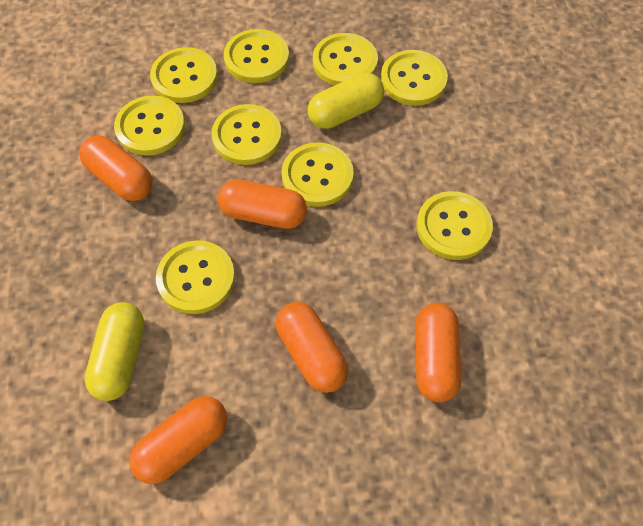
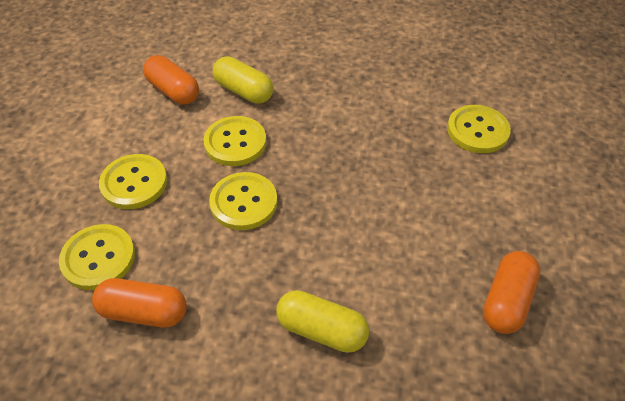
orange capsule: [79,136,153,201] [129,396,227,484] [218,180,307,229] [276,302,348,393] [415,303,462,402] = 5 -> [92,278,187,327] [143,55,199,105] [483,251,540,334] = 3
yellow button: [114,95,185,156] [150,47,218,103] [156,240,235,314] [211,104,282,165] [224,29,289,83] [281,142,354,207] [313,33,378,86] [381,50,448,106] [417,191,493,260] = 9 -> [59,224,135,290] [99,154,167,209] [203,116,266,166] [209,172,277,230] [447,105,511,153] = 5

